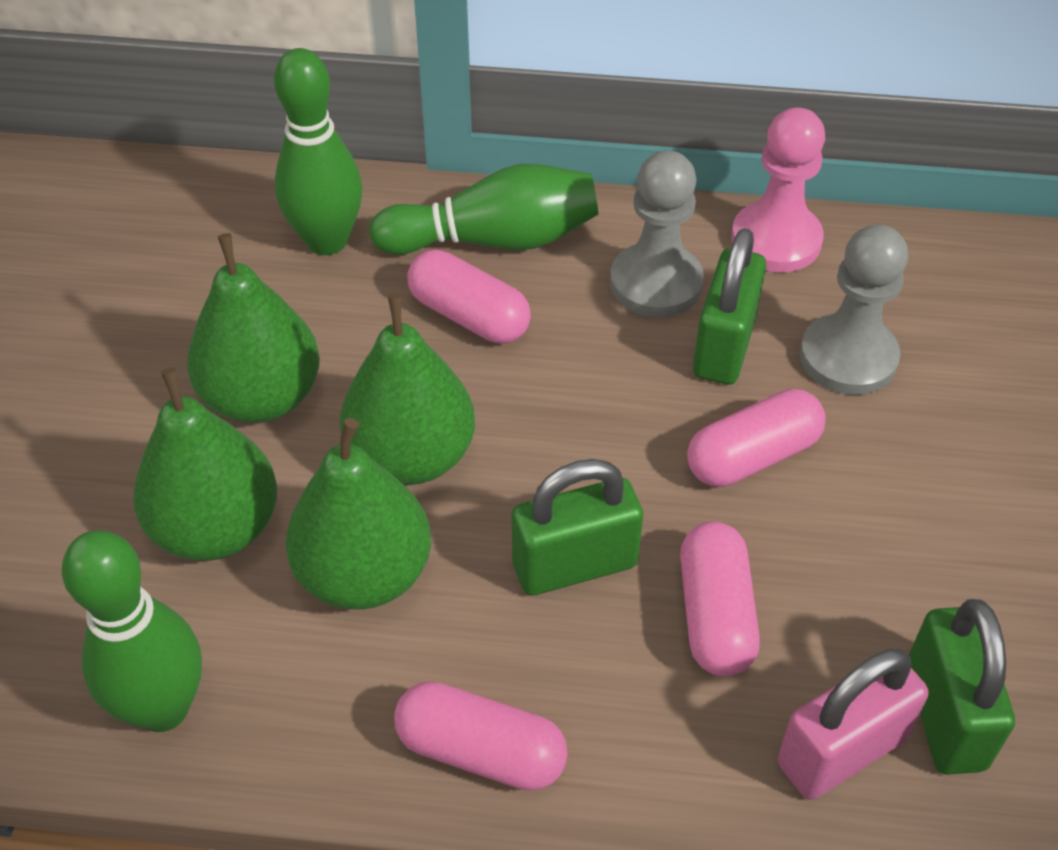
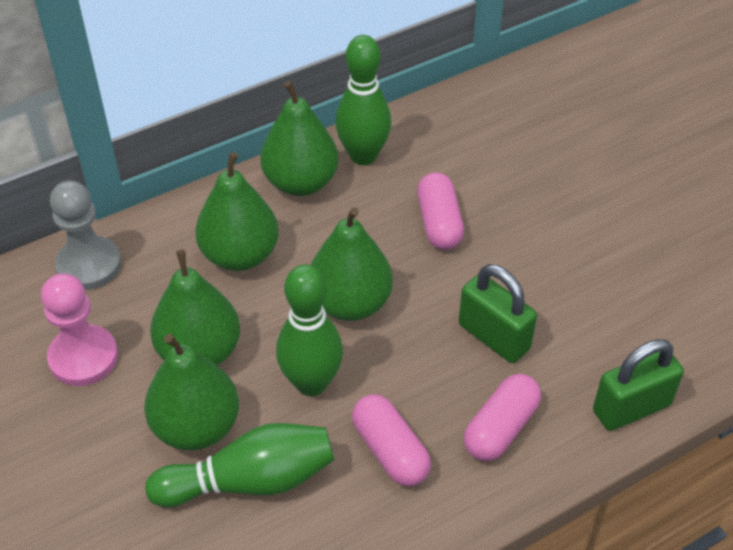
green padlock: [512,459,643,595] [693,228,766,385] [909,599,1015,775] = 3 -> [459,264,537,363] [593,339,684,431] = 2
green pear: [133,367,277,561] [187,233,320,423] [286,418,431,610] [340,293,475,485] = 4 -> [144,334,239,450] [150,249,240,366] [195,152,279,271] [260,81,338,196] [311,207,393,321] = 5
grey pawn: [610,150,704,317] [800,224,908,395] = 2 -> [50,180,121,290] = 1
pink capsule: [394,681,568,791] [407,250,531,344] [680,521,760,676] [687,389,826,487] = 4 -> [352,394,431,486] [417,173,464,250] [464,374,541,461] = 3
pink padlock: [778,648,928,800] = 1 -> none = 0

